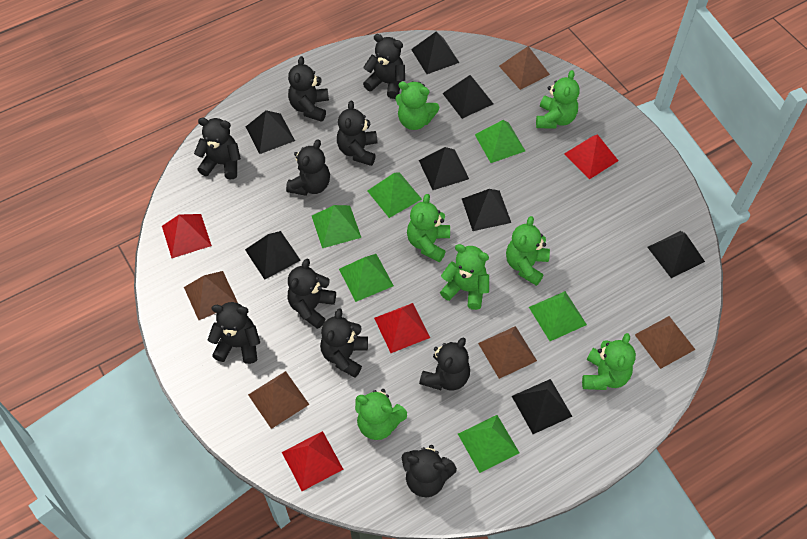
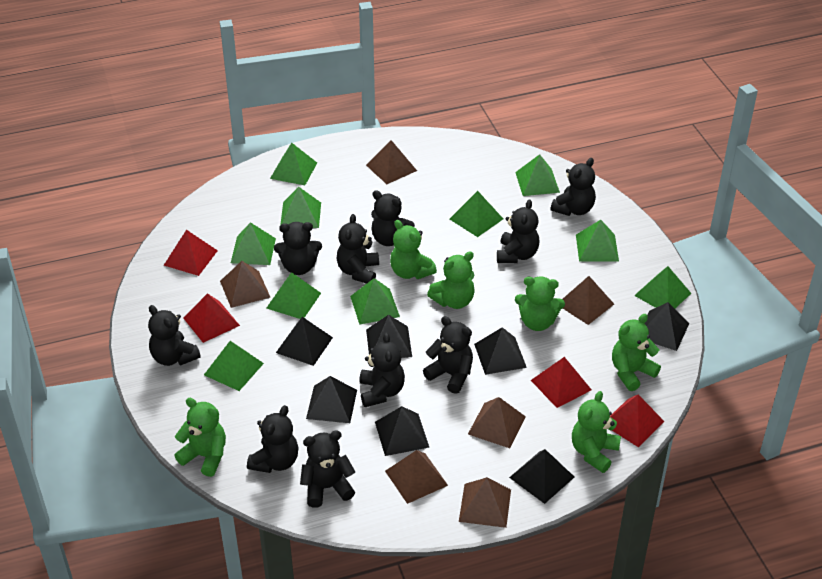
black pyramid: [245,231,301,280] [246,110,295,154] [411,32,459,74] [419,147,469,190] [442,75,493,119] [462,189,511,231] [512,379,573,434] [647,231,705,278] = 8 -> [276,317,333,366] [306,376,357,423] [366,315,412,358] [375,406,429,456] [474,327,527,375] [509,449,574,504] [644,302,689,351] = 7
brown pyramid: [184,271,238,320] [248,371,309,429] [478,326,537,379] [499,46,550,90] [635,316,696,369] = 5 -> [220,261,270,308] [366,140,417,184] [385,450,448,504] [459,477,511,528] [468,397,526,448] [562,276,614,325] = 6
green pyramid: [312,205,361,248] [339,254,394,302] [367,172,422,218] [458,415,520,473] [475,120,525,163] [529,291,587,341] = 6 -> [204,341,264,391] [231,222,276,265] [266,272,321,319] [270,143,317,185] [280,187,321,228] [350,278,400,325] [450,191,503,237] [515,154,560,196] [576,220,619,261] [634,266,691,308] = 10
green teddy bear: [355,389,407,440] [395,81,439,130] [407,194,450,262] [440,244,489,310] [506,216,550,286] [536,70,580,129] [582,333,636,390] = 7 -> [174,398,226,477] [390,220,437,279] [427,251,475,309] [515,276,565,331] [572,391,621,473] [612,314,661,391] = 6

